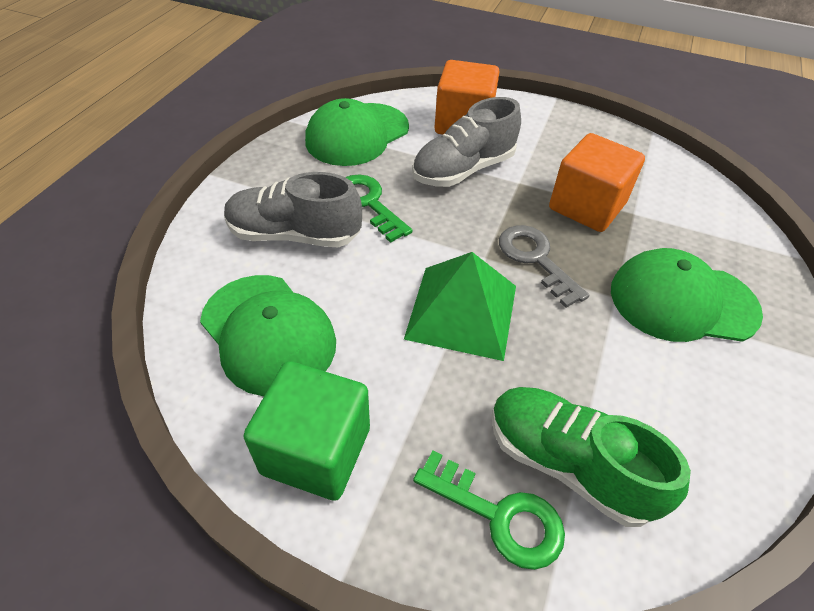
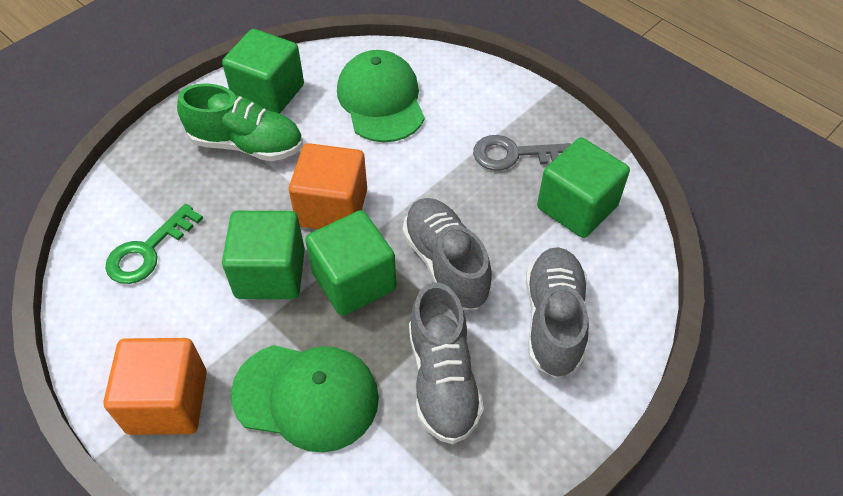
green cap: [200,275,336,396] [305,98,409,166] [611,248,763,342] = 3 -> [231,345,379,453] [337,50,424,142] = 2
green cube: [243,361,370,501] = 1 -> [222,29,304,114] [222,211,305,299] [305,210,396,316] [537,138,630,238] = 4
green key: [345,175,413,243] [413,450,565,570] = 2 -> [105,204,203,284] = 1
green pyramid: [404,252,516,361] = 1 -> none = 0
grey shoe: [224,172,362,247] [412,97,521,187] = 2 -> [403,198,492,310] [409,282,484,444] [526,247,589,378] = 3

